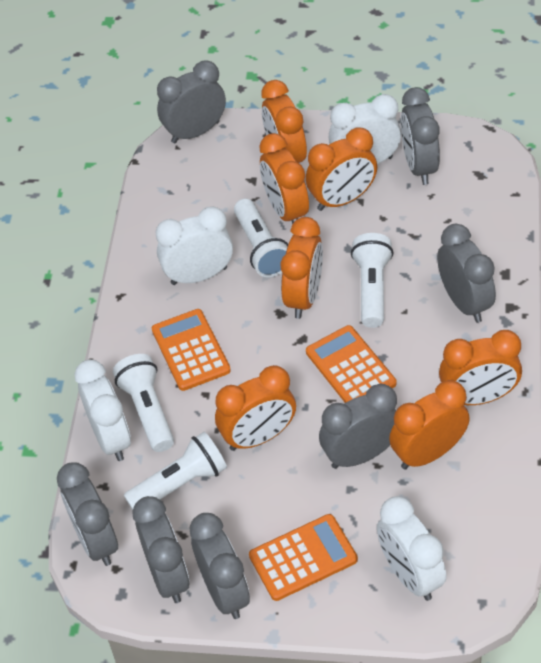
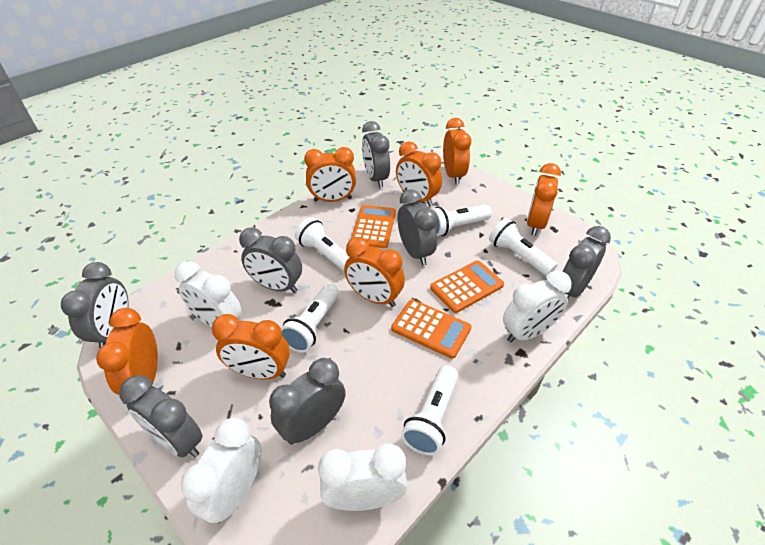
white flashlight: [113,354,174,452] [124,432,227,510] [234,199,288,277] [351,233,393,328] = 4 -> [281,284,339,353] [295,217,349,273] [401,365,459,455] [431,204,492,236] [489,218,558,276] = 5

